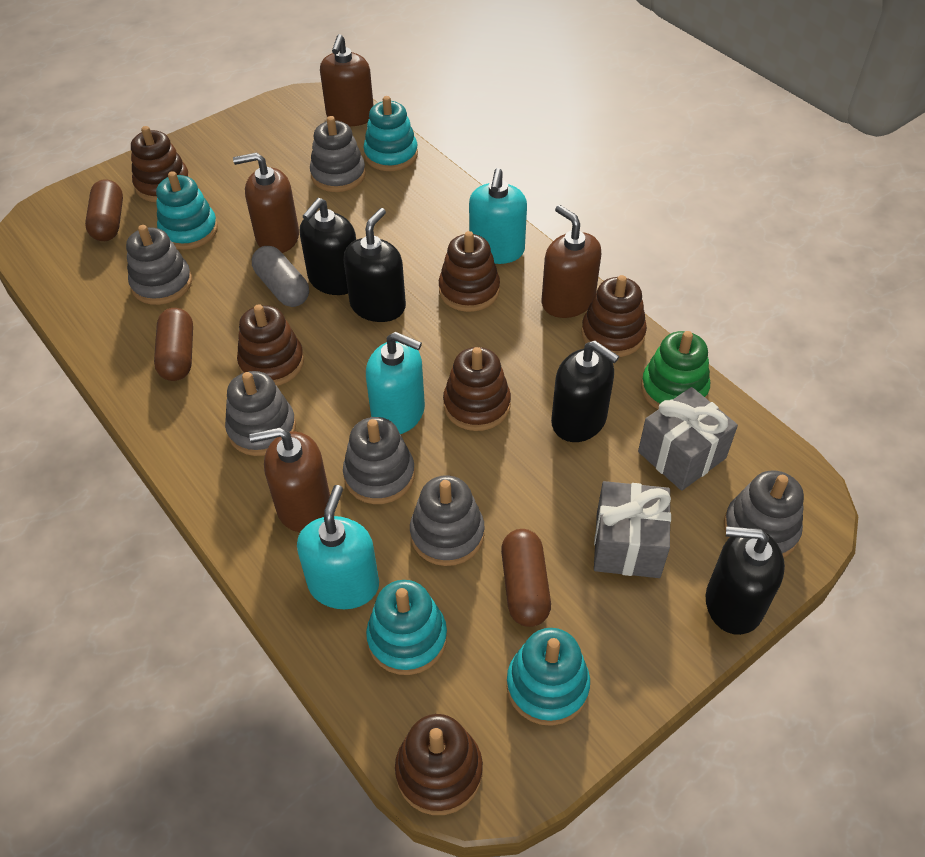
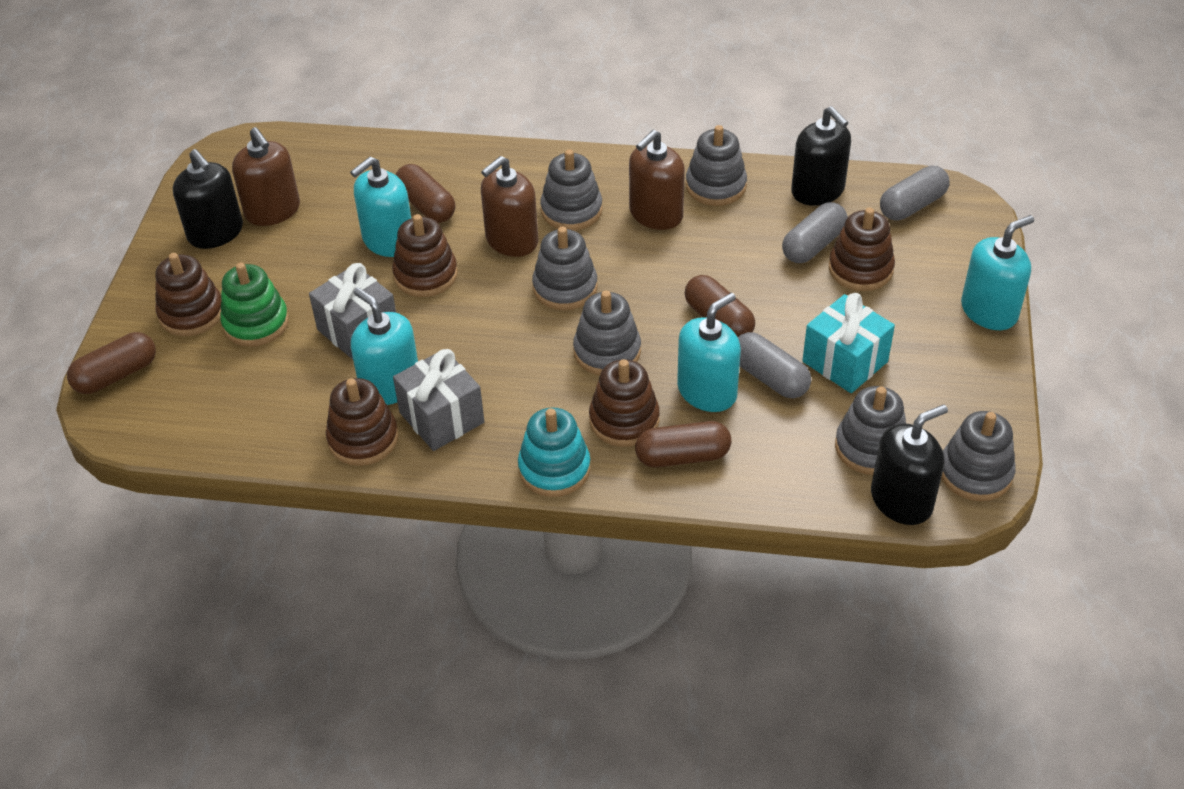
black soap dispenser: [300,198,356,295] [343,208,406,322] [551,341,619,442] [706,526,785,635] = 4 -> [173,149,243,249] [791,106,851,206] [871,405,948,525] = 3
brown capsule: [85,179,123,241] [154,308,193,381] [501,529,551,627] = 3 -> [67,332,156,394] [396,164,455,223] [635,421,731,467] [685,275,755,337] = 4
brown soap dispenser: [233,152,299,253] [249,428,330,532] [320,34,374,126] [542,205,601,318] = 4 -> [232,127,300,226] [481,156,538,257] [629,130,685,230] = 3
brown stacking toy: [131,126,190,202] [237,304,304,386] [395,714,483,815] [439,231,500,312] [443,347,511,431] [581,275,647,357] = 6 -> [155,253,222,336] [326,378,398,466] [392,214,458,297] [589,359,660,447] [829,208,895,291] = 5
grey capsule: [252,246,309,307] = 1 -> [738,332,811,398] [782,202,848,263] [880,166,950,221] = 3
turquoise gift: none = 0 -> [802,293,895,393] = 1
turquoise soap dispenser: [297,485,379,609] [366,332,425,434] [469,168,527,264] = 3 -> [350,157,411,257] [351,287,418,405] [677,293,741,412] [961,215,1034,330] = 4
turquoise stacking toy: [156,171,218,250] [363,96,418,171] [366,580,447,675] [507,628,590,726] = 4 -> [518,407,590,497] = 1

